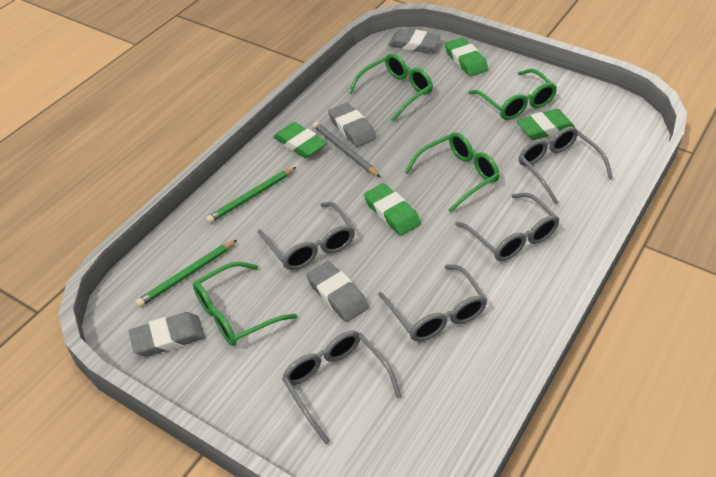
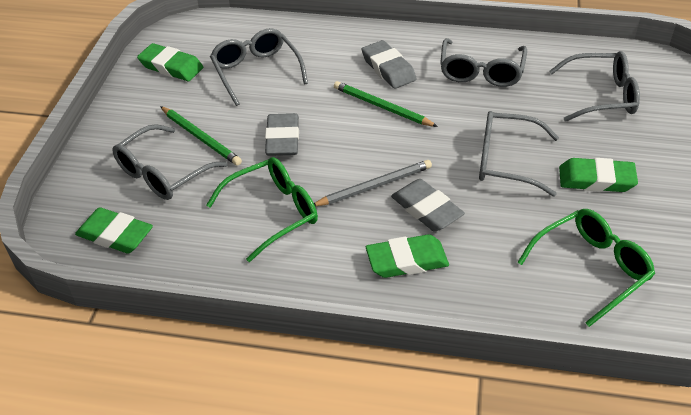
green glasses: [193,262,297,346] [348,53,433,122] [405,132,500,213] [469,69,557,120] = 4 -> [206,157,318,262] [517,209,655,327] = 2
grey eraser: [129,312,205,357] [306,261,369,322] [328,103,376,147] [388,28,441,53] = 4 -> [265,113,299,156] [362,40,417,89] [391,179,465,231] = 3

